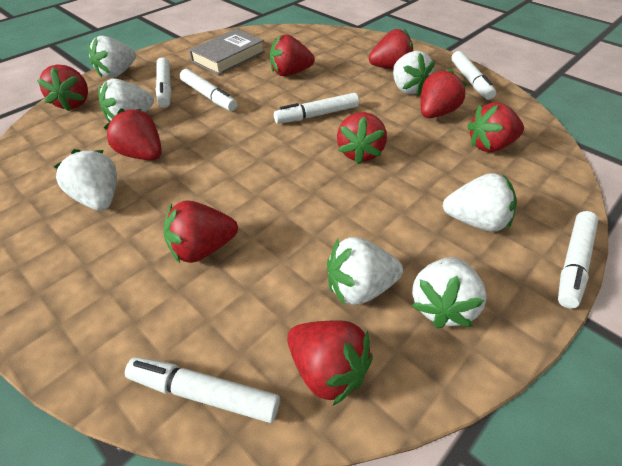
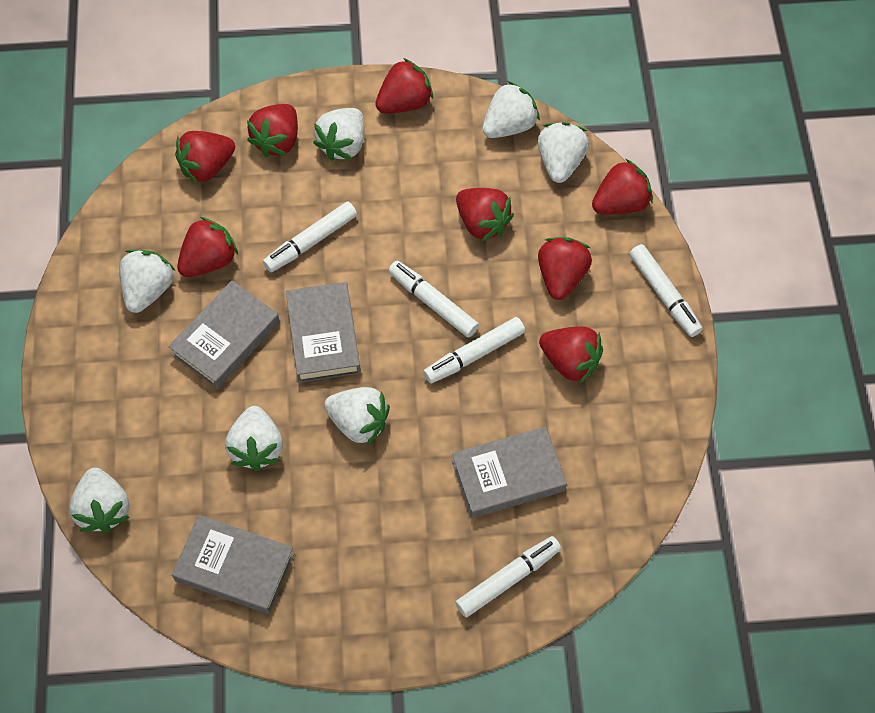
grey book: [189,29,265,75] = 1 -> [168,281,280,389] [172,515,295,614] [286,282,361,383] [452,426,567,518] = 4
red strawberry: [37,64,88,111] [104,108,162,160] [164,200,238,263] [270,34,315,76] [287,320,373,406] [337,112,387,165] [369,29,413,69] [420,68,467,118] [467,102,524,152] = 9 -> [175,131,235,184] [177,217,238,277] [247,104,298,157] [375,58,433,113] [456,188,514,241] [538,237,592,300] [539,326,603,384] [592,159,653,214] = 8
white marker: [125,357,280,423] [156,57,172,108] [180,69,237,111] [274,93,359,124] [451,51,496,100] [558,211,598,309] = 6 -> [263,202,357,272] [388,261,479,337] [423,317,525,383] [455,536,561,617] [629,244,703,337] = 5

